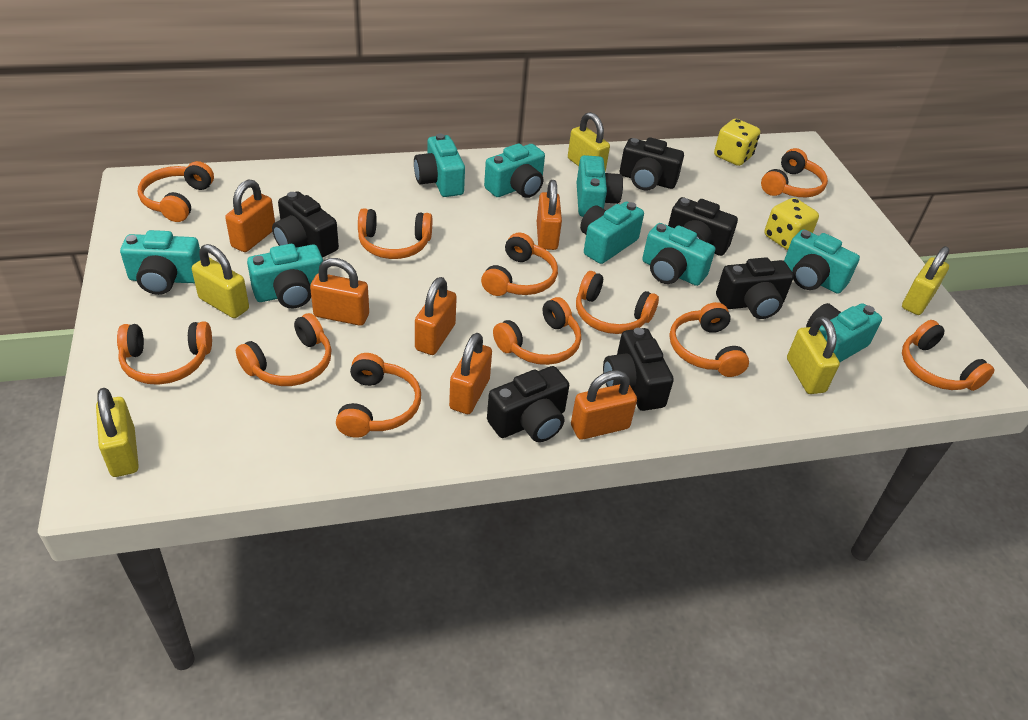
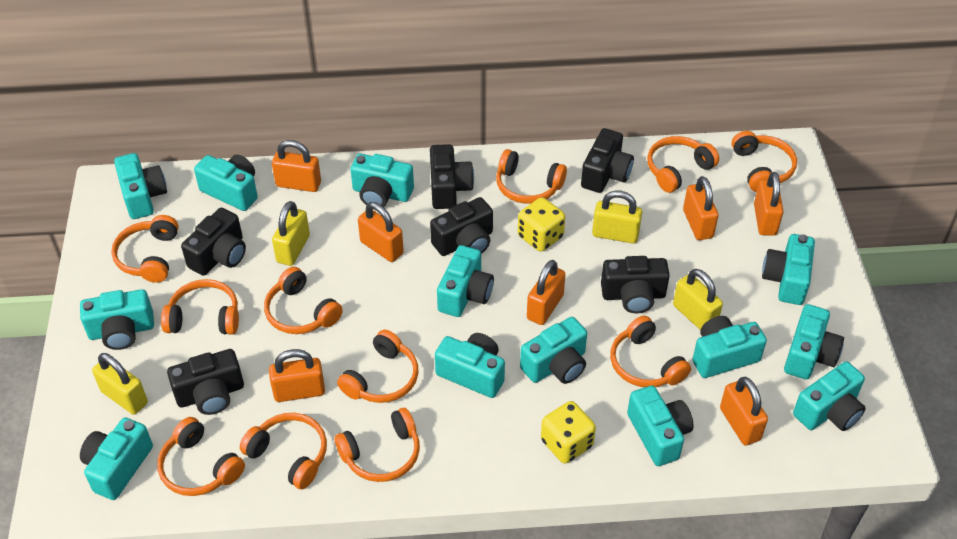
orange padlock: [225,179,275,252] [310,258,369,326] [415,277,457,355] [449,333,492,414] [537,180,562,250] [571,370,637,440] = 6 -> [269,349,325,402] [272,140,321,192] [358,202,404,262] [527,260,566,325] [683,176,718,240] [720,377,768,446] [754,172,784,236] = 7
turquoise camera: [120,230,200,295] [247,244,323,309] [414,134,465,197] [484,144,545,198] [577,155,623,217] [580,201,644,264] [642,223,715,286] [784,229,860,294] [806,303,882,362] = 9 -> [80,289,154,350] [80,418,153,500] [114,153,167,219] [194,155,258,211] [350,154,414,207] [435,333,505,398] [437,245,494,317] [520,317,587,384] [627,385,694,466] [693,316,767,378] [762,234,815,305] [784,304,844,380] [793,361,866,431] = 13
yellow padlock: [96,388,139,477] [192,244,249,318] [568,112,610,171] [787,316,840,394] [902,246,950,315] = 5 -> [92,353,148,415] [272,201,310,266] [592,190,642,244] [673,269,723,330] = 4

